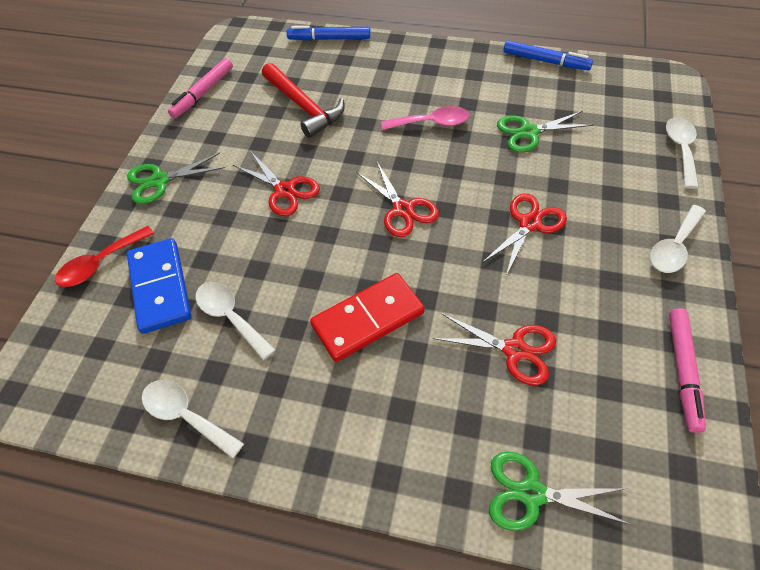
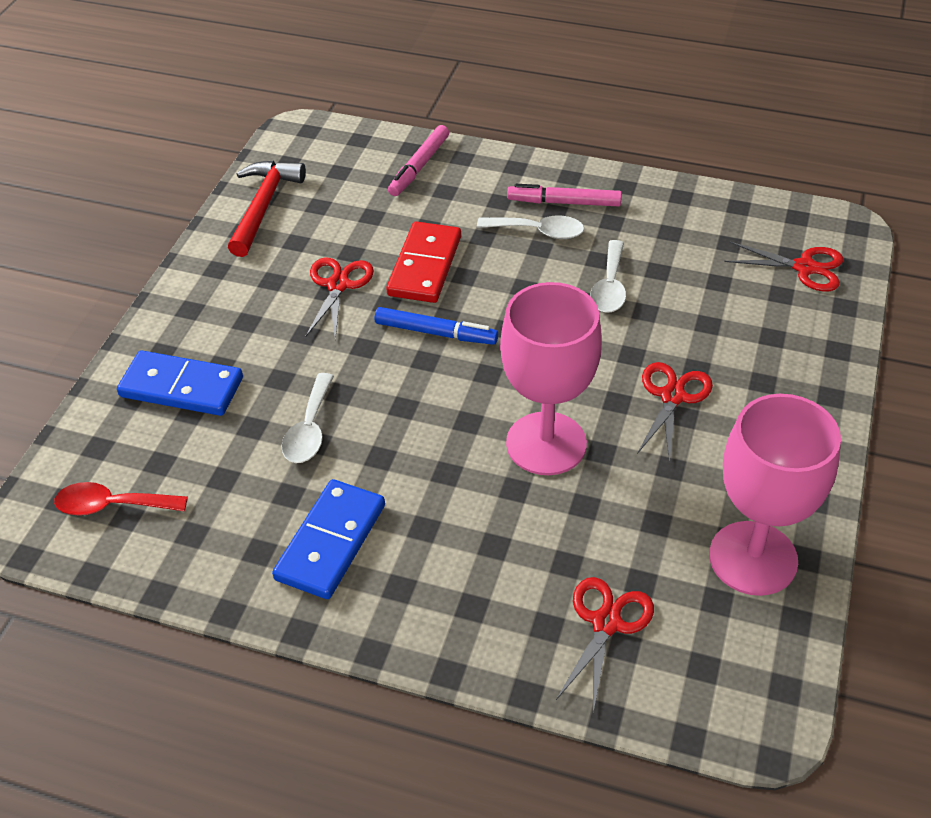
blue domino: [127,238,191,334] = 1 -> [117,350,243,416] [272,479,385,599] = 2
blue marker: [287,26,370,41] [503,40,593,70] = 2 -> [374,307,498,345] = 1
green scissors: [127,153,225,204] [489,452,632,531] [497,111,593,152] = 3 -> none = 0
pink goblet: none = 0 -> [500,282,602,475] [709,394,841,596] = 2
pink spoon: [381,106,469,130] = 1 -> none = 0
white spoon: [142,380,244,459] [196,282,275,360] [650,205,706,273] [666,117,699,189] = 4 -> [282,373,334,463] [477,215,584,239] [590,240,626,313] = 3

